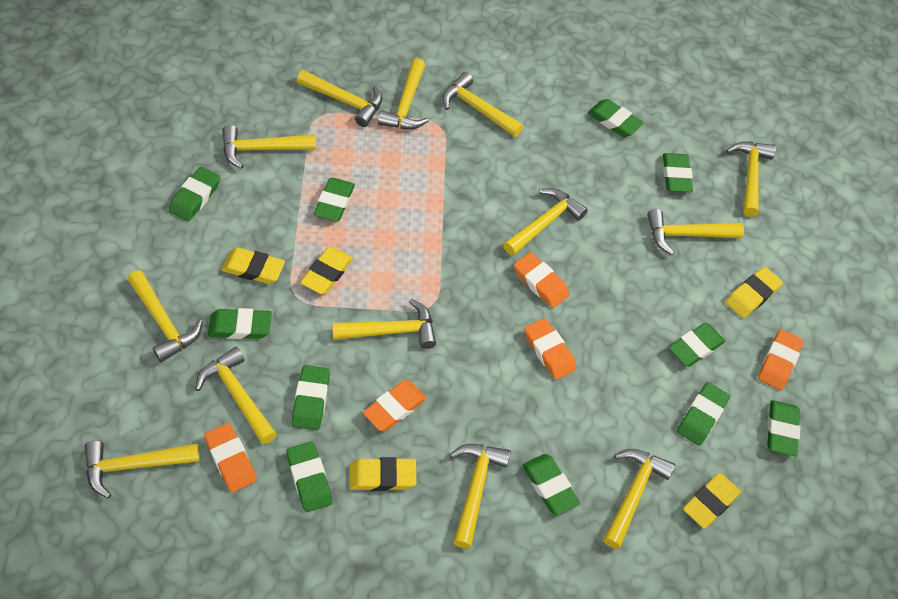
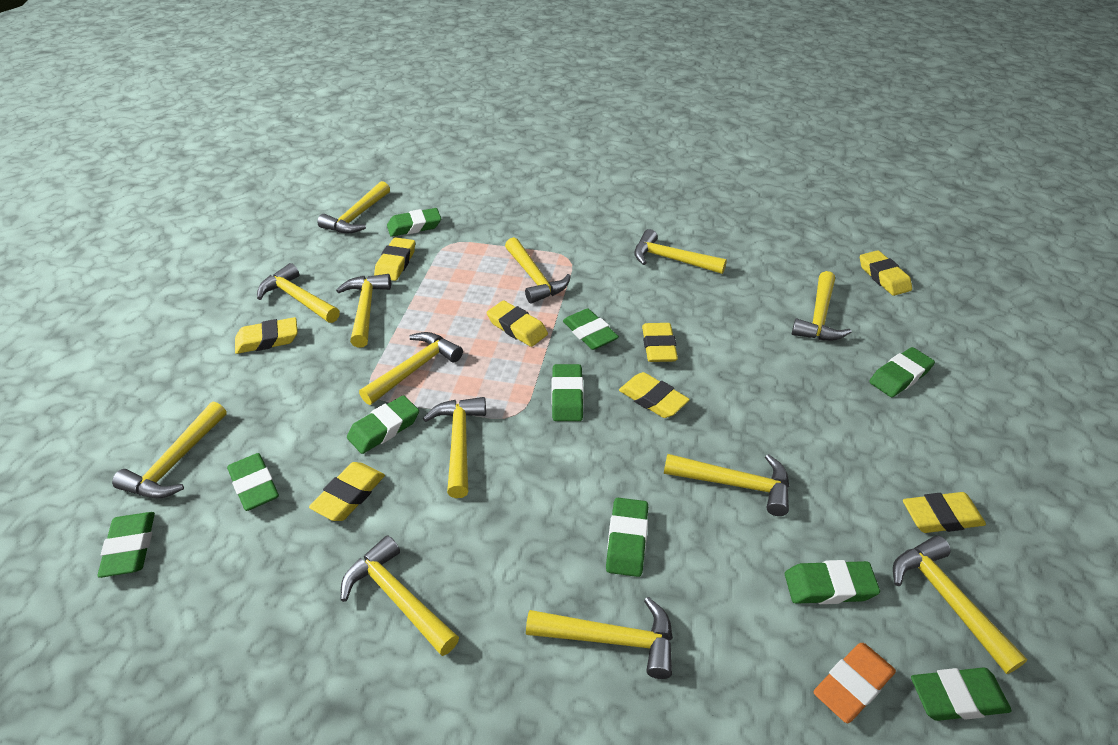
green eraser: [169,167,220,221] [208,308,272,339] [286,441,333,512] [292,365,330,430] [314,178,355,222] [522,454,580,515] [588,99,644,137] [663,153,693,192] [669,322,725,367] [677,382,730,446] [767,400,800,456] = 11 -> [97,512,155,578] [227,453,279,511] [347,395,419,454] [387,208,441,237] [552,364,583,421] [563,309,619,350] [606,498,648,577] [785,560,880,604] [869,347,935,397] [911,668,1012,721] = 10
orange eraser: [204,423,257,492] [363,380,427,431] [514,252,570,308] [524,318,577,380] [758,329,804,390] = 5 -> [814,643,896,723] = 1
yellow eraser: [221,248,285,284] [300,247,353,294] [349,457,417,491] [683,473,741,529] [725,267,783,318] = 5 -> [235,317,298,354] [309,462,385,521] [374,237,415,281] [487,300,548,347] [619,372,690,418] [642,323,678,362] [860,250,912,296] [903,492,986,533] = 8

